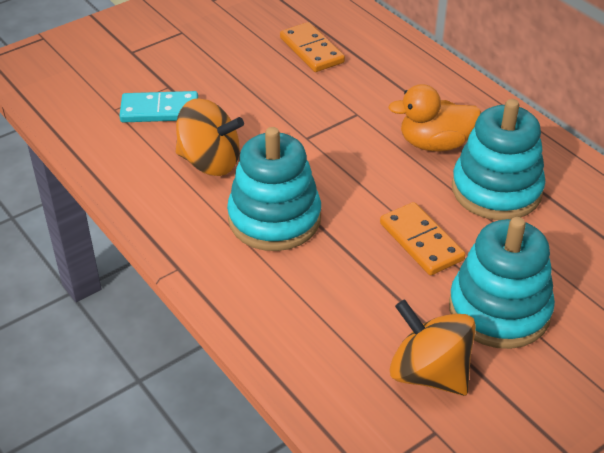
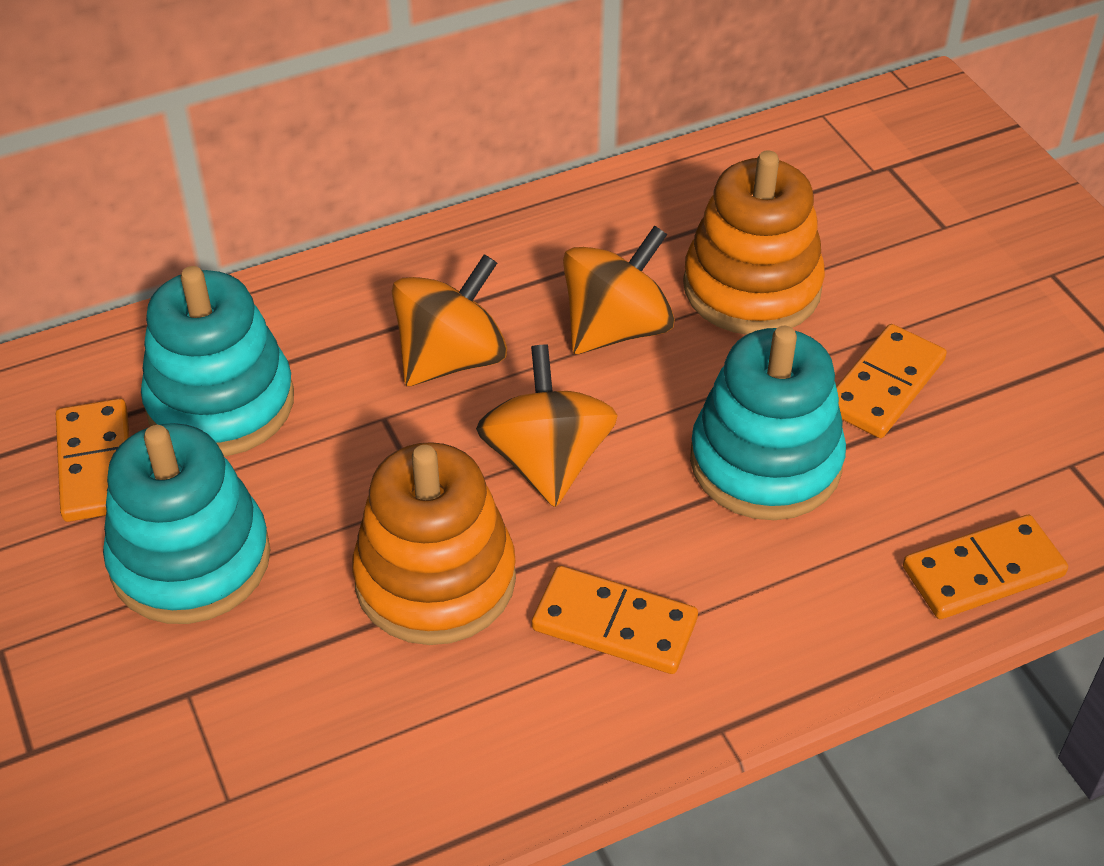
orange domino: [280,22,345,72] [380,202,466,276] = 2 -> [56,399,130,522] [532,566,698,674] [836,324,947,438] [903,515,1068,619] = 4
orange duck: [388,84,481,151] = 1 -> none = 0
orange spinning top: [176,98,244,176] [390,299,476,396] = 2 -> [392,254,507,386] [476,345,618,507] [563,225,675,354] = 3
orange stacking toy: none = 0 -> [352,442,516,645] [683,150,825,334] = 2
turquoise domino: [119,91,198,122] = 1 -> none = 0

